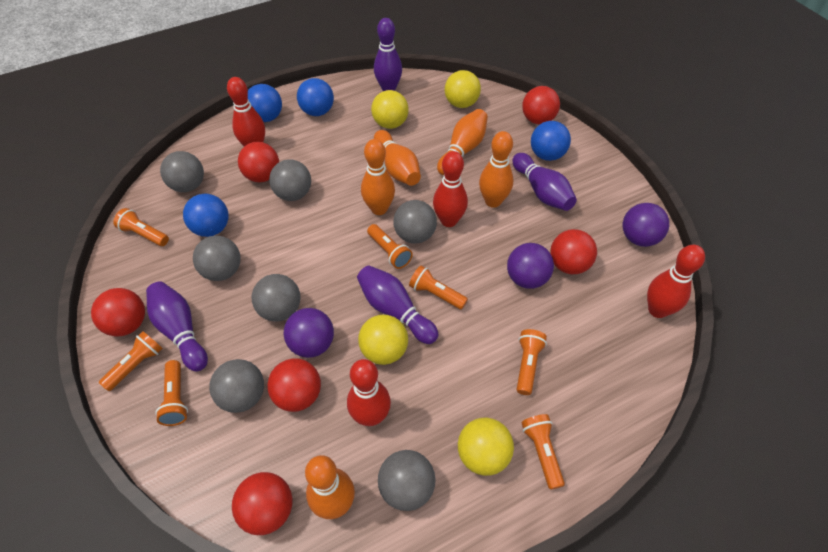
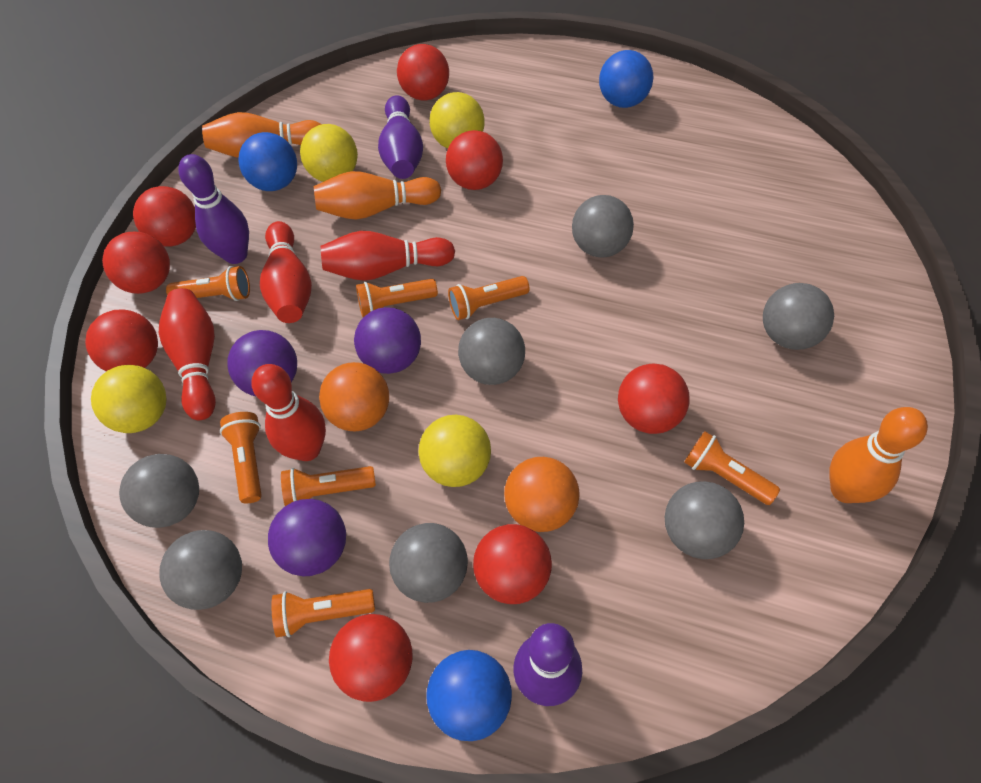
blue ball: [183,194,229,237] [248,84,282,122] [297,78,334,116] [531,121,571,161] = 4 -> [238,132,297,191] [427,650,512,741] [599,50,653,108] = 3
orange ball: none = 0 -> [319,362,389,431] [504,457,579,532] = 2
orange bowling pin: [305,455,355,519] [361,139,395,215] [374,130,421,186] [437,109,488,176] [479,131,513,208] = 5 -> [202,112,322,158] [314,171,441,219] [830,407,928,503] = 3
purple bowling pin: [146,281,208,371] [357,265,438,344] [374,18,402,91] [512,153,577,211] = 4 -> [178,154,249,264] [378,95,423,179] [513,623,582,706] = 3
red ball: [91,288,145,337] [232,472,293,535] [238,142,279,182] [268,358,321,412] [522,86,560,124] [550,229,597,274] = 6 -> [85,310,158,371] [102,232,170,294] [133,186,196,247] [329,614,412,702] [397,44,449,100] [446,130,503,190] [473,524,552,604] [618,363,690,434] = 8

